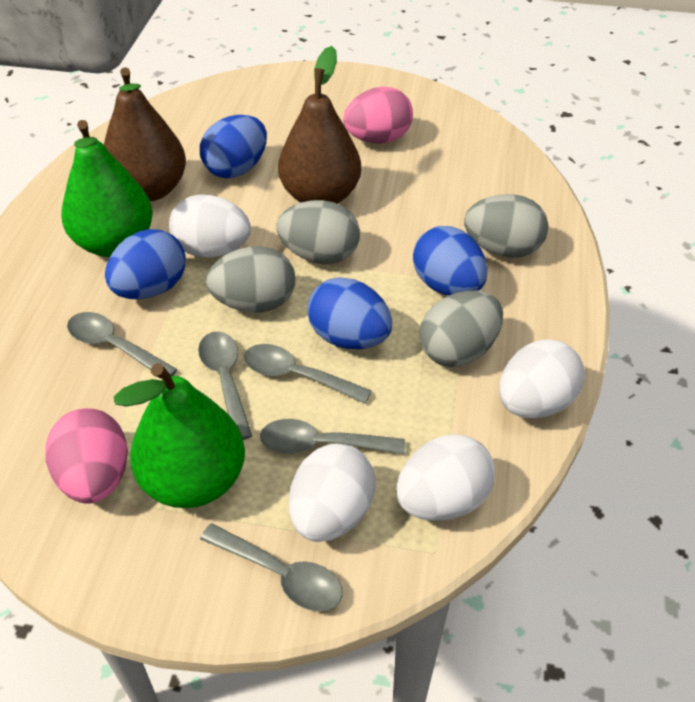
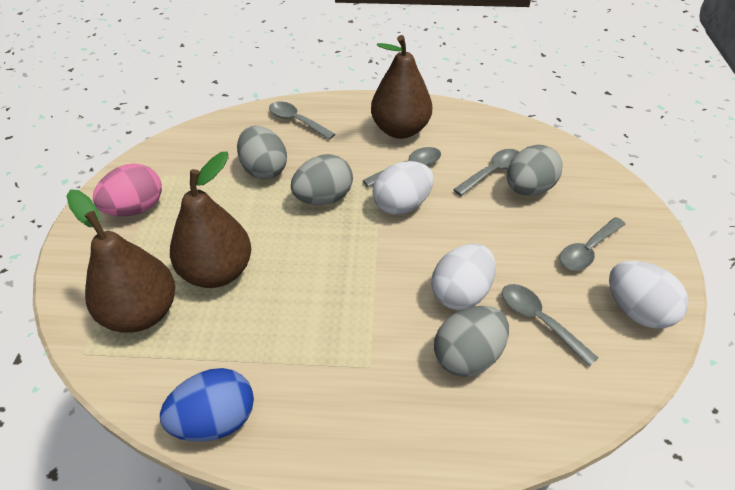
blue egg: [105,229,186,300] [200,115,267,178] [307,277,392,349] [413,226,488,296] = 4 -> [160,368,254,442] = 1
brown pear: [104,68,186,201] [278,46,361,204] = 2 -> [67,189,175,333] [170,152,251,288] [371,35,432,139] = 3
green pear: [61,120,153,257] [114,363,245,508] = 2 -> none = 0
pink egg: [45,408,128,504] [343,87,413,144] = 2 -> [93,163,162,217] = 1
white egg: [169,194,251,258] [289,444,376,542] [396,434,495,521] [499,339,585,418] = 4 -> [373,161,434,215] [431,244,496,310] [609,261,689,329] = 3

